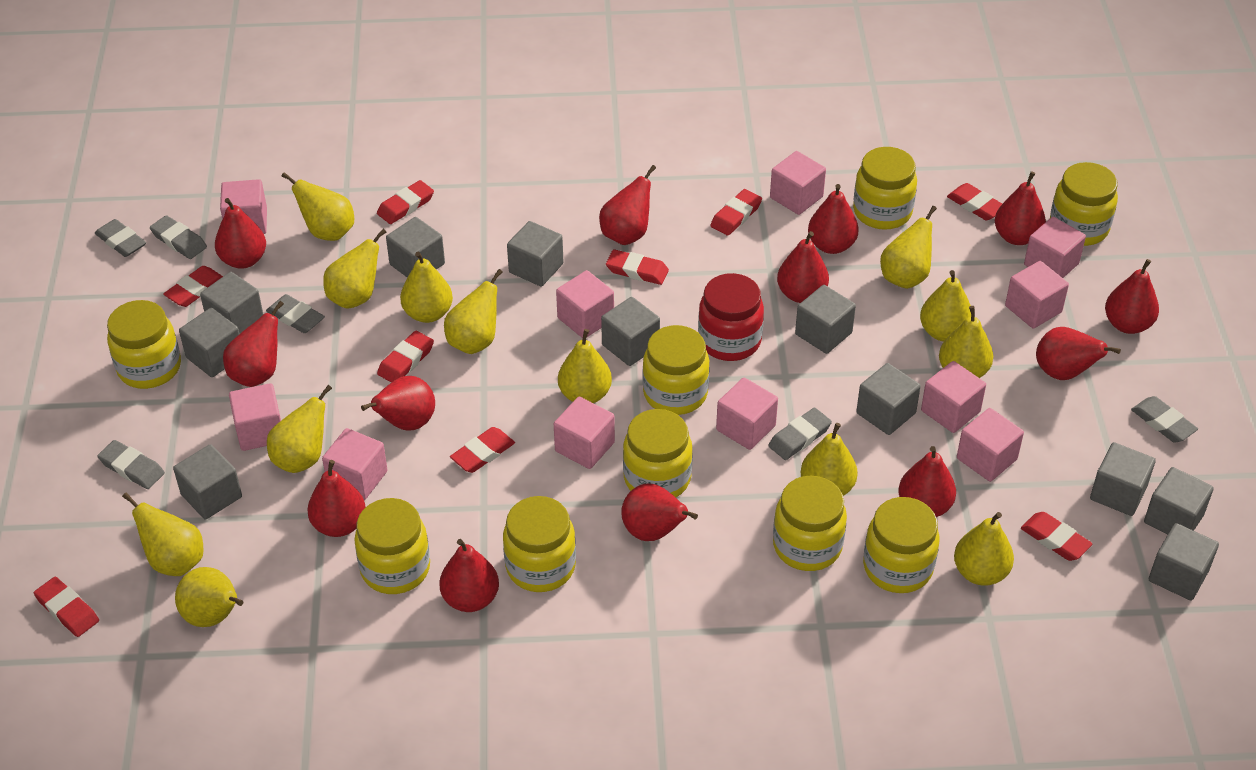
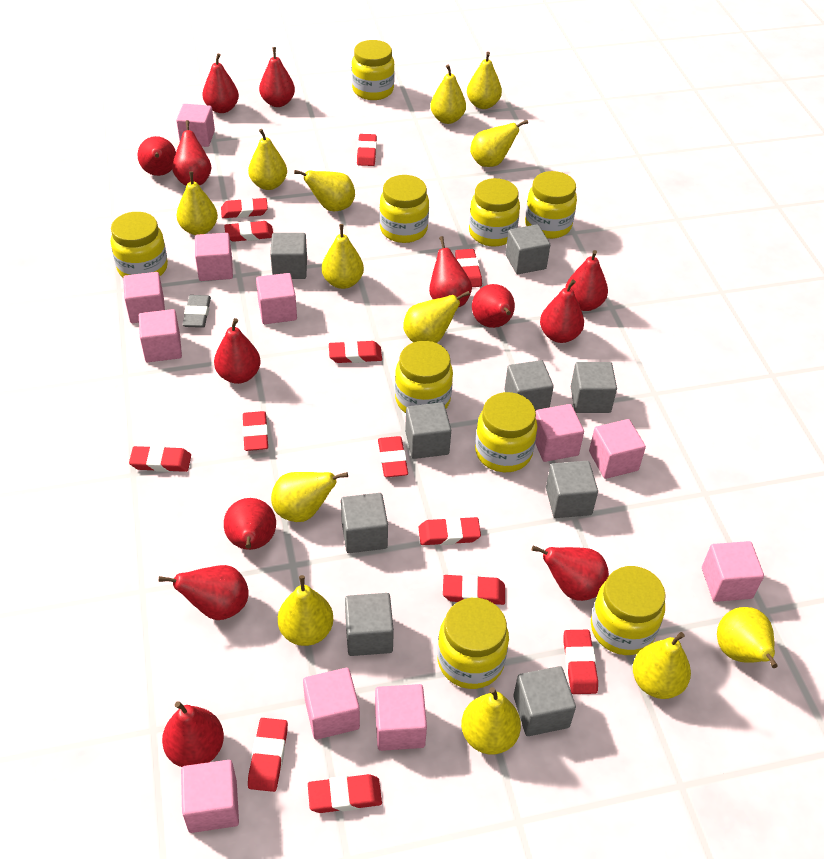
grey cube: [173,444,242,520] [179,308,239,377] [200,272,263,334] [386,217,445,278] [507,221,563,287] [601,297,660,366] [795,285,856,354] [856,363,921,435] [1090,442,1156,516] [1144,467,1214,535] [1149,523,1219,601] = 11 -> [270,233,307,279] [341,493,388,553] [345,593,394,656] [405,402,451,459] [504,360,554,411] [505,224,550,274] [513,666,576,736] [546,461,598,518] [571,362,617,413] = 9
grey eraser: [95,219,146,257] [97,440,165,489] [150,215,207,259] [266,294,325,333] [768,408,832,460] [1131,396,1198,442] = 6 -> [182,295,211,328] = 1
red eraser: [34,577,99,637] [163,266,223,307] [377,180,434,224] [377,331,434,383] [450,427,515,473] [606,249,669,285] [710,189,762,236] [947,183,1002,220] [1021,512,1093,561] = 9 -> [129,446,191,472] [221,198,268,218] [224,221,273,242] [243,411,268,451] [248,718,288,792] [308,774,382,813] [329,340,382,363] [357,134,377,166] [378,436,408,477] [418,517,481,545] [443,574,505,605] [455,249,482,287] [563,630,598,694] = 13
red jar: [698,273,764,361] = 1 -> none = 0

